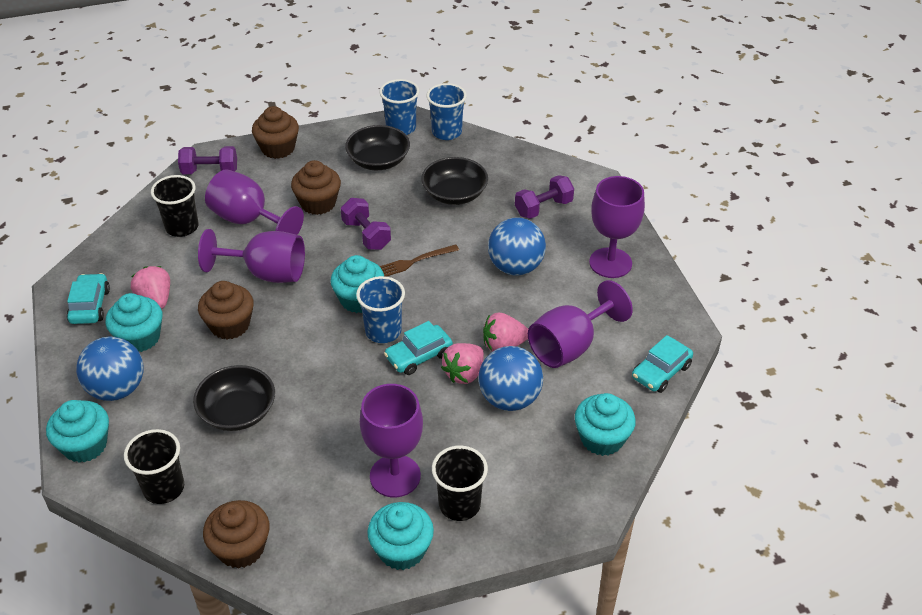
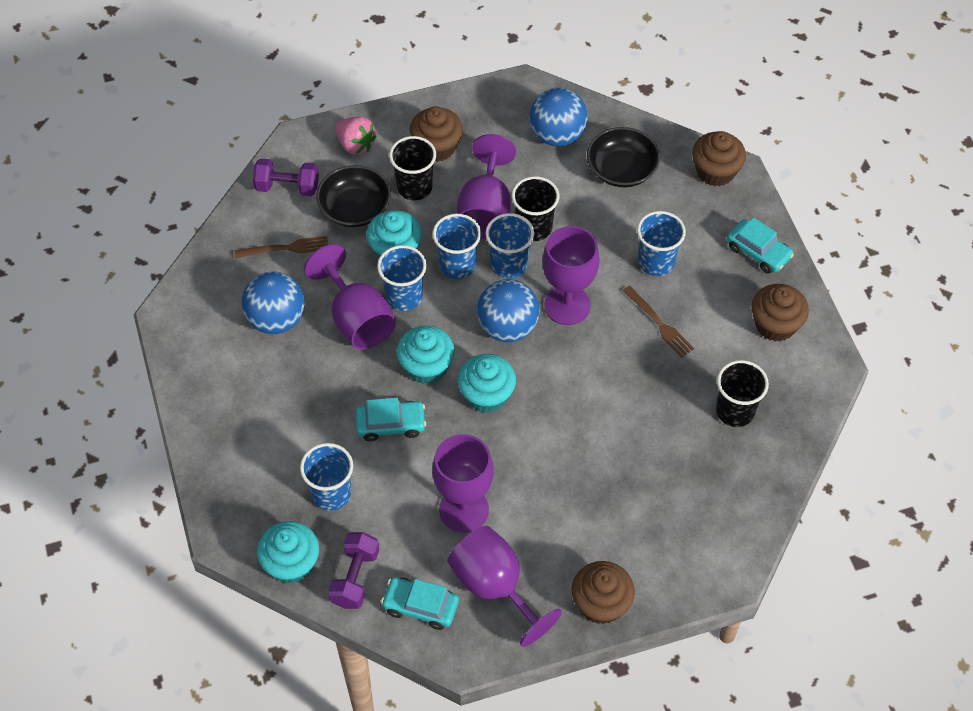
black bowl: [193,365,275,431] [345,125,410,170] [421,157,488,205] = 3 -> [316,165,391,227] [587,127,660,187] = 2
blue cup: [356,276,405,343] [379,79,419,135] [427,83,467,140] = 3 -> [300,443,353,511] [377,245,427,311] [433,214,481,279] [486,213,534,279] [637,211,686,276] = 5
brown fork: [379,244,459,277] = 1 -> [234,236,328,258] [623,286,694,358] = 2
pink strawberry: [131,266,170,309] [441,343,484,384] [483,313,528,352] = 3 -> [335,116,377,155] = 1
purple dumbbell: [178,146,237,174] [341,198,391,250] [515,175,574,219] = 3 -> [253,158,319,196] [328,532,379,609] = 2
turquoise cupcake: [46,400,109,463] [105,293,162,352] [331,255,384,313] [367,502,434,570] [575,393,636,456] = 5 -> [257,521,319,584] [366,210,422,259] [397,325,455,384] [458,354,516,413] = 4

